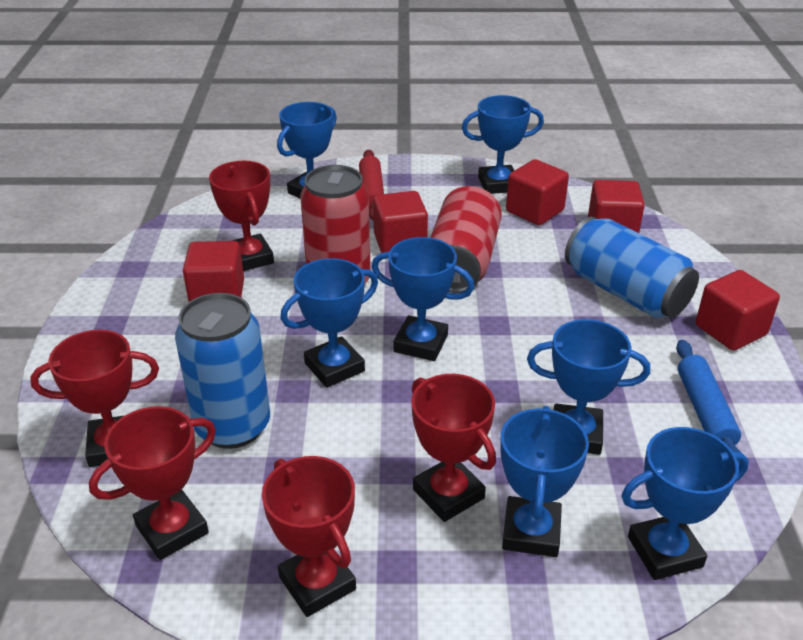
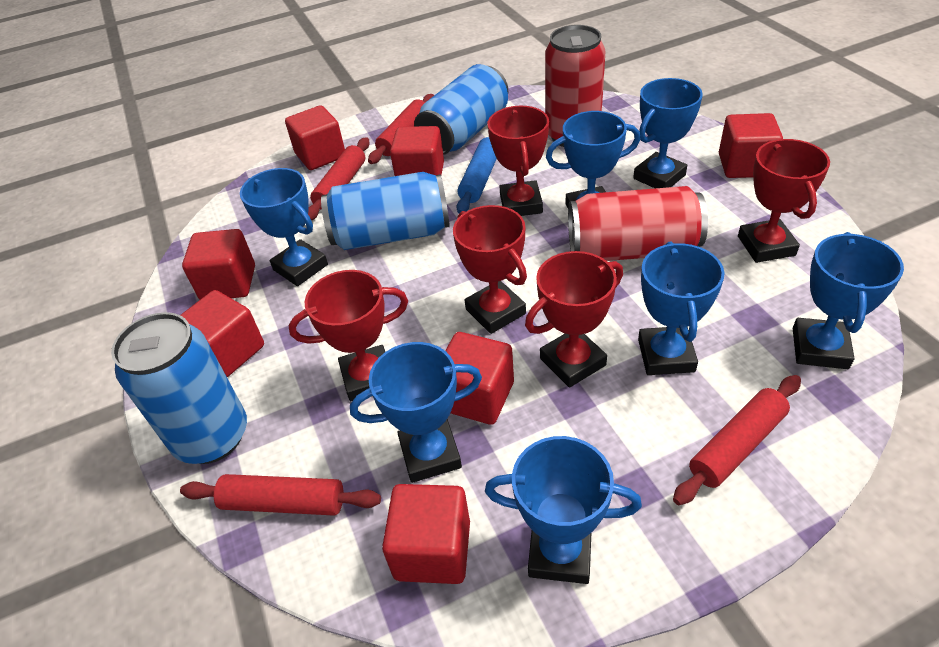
blue can: [175,293,270,449] [565,217,699,318] = 2 -> [111,312,247,464] [321,172,450,250] [414,64,508,155] = 3
red cube: [183,241,244,302] [373,191,428,253] [506,159,569,225] [588,180,645,233] [696,270,780,351] = 5 -> [181,290,264,377] [182,229,255,299] [285,105,345,170] [382,484,470,584] [390,126,444,176] [445,332,514,425] [719,113,783,178] = 7
red rolling pin: [359,150,384,220] = 1 -> [180,474,381,516] [308,137,370,220] [368,94,434,164] [673,375,801,505] = 4

